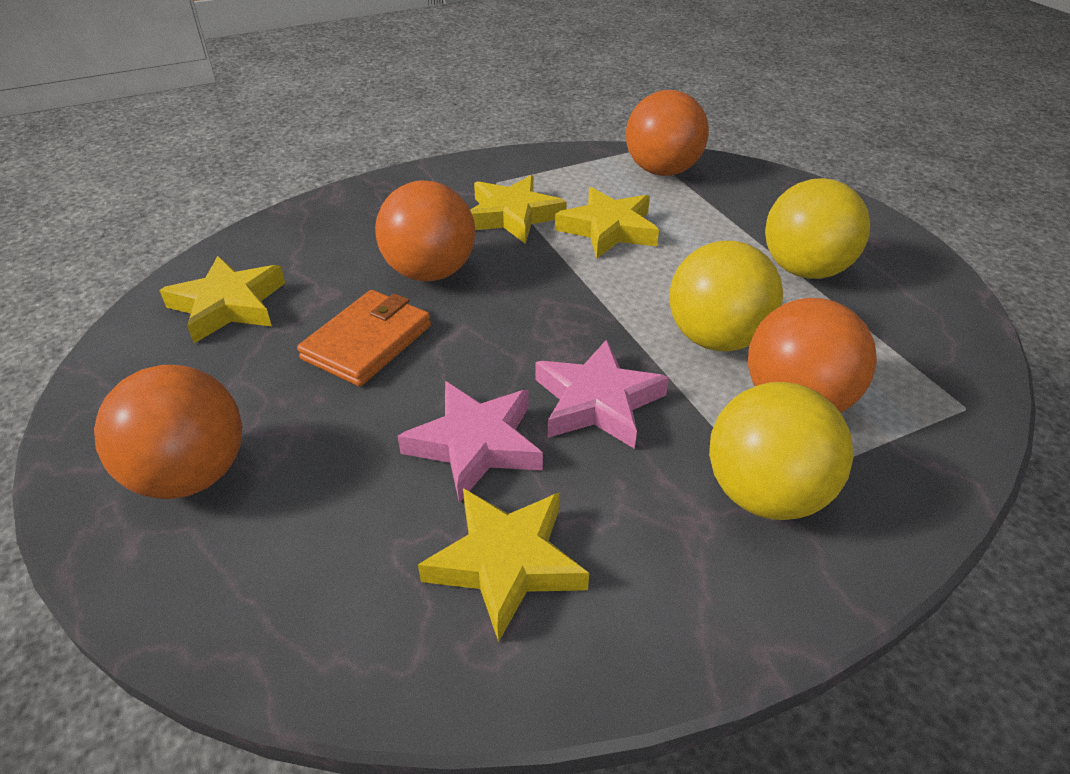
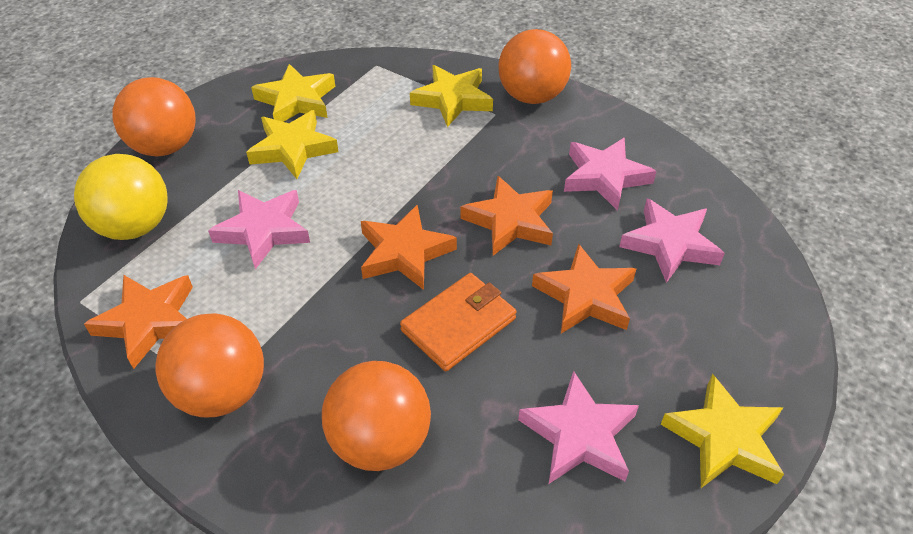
orange star: none = 0 -> [84,275,193,369] [361,205,457,290] [460,176,553,256] [532,244,636,333] = 4
pink star: [398,381,543,503] [535,339,669,449] = 2 -> [208,190,310,269] [518,370,639,484] [564,138,656,211] [619,198,725,283] = 4
yellow ball: [669,241,783,352] [709,382,854,520] [765,178,870,279] = 3 -> [74,154,168,240] = 1

